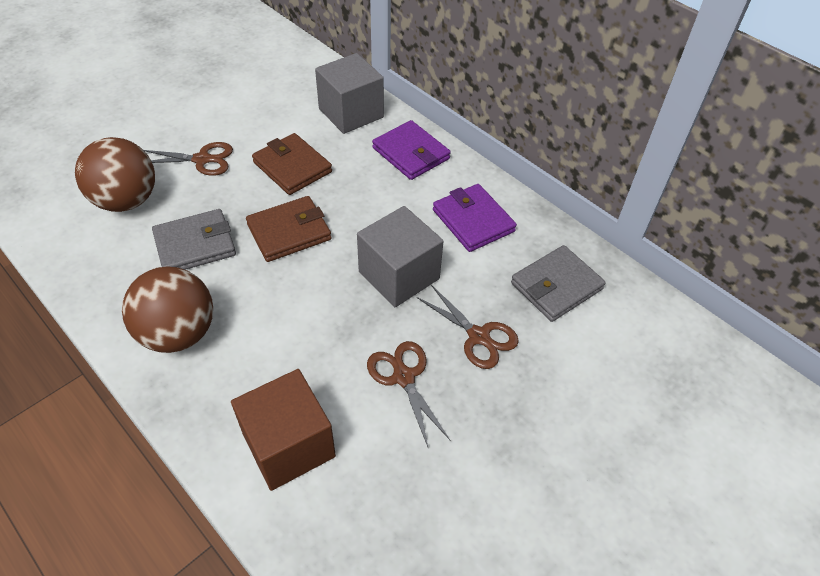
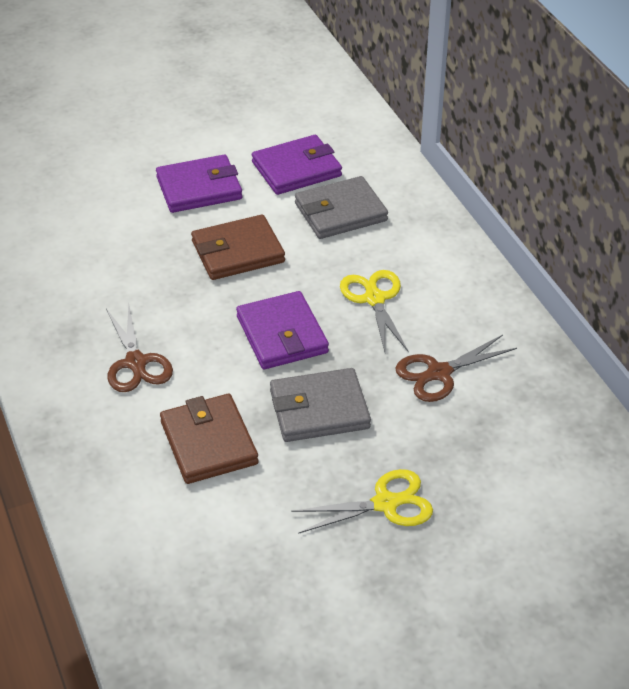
brown ball: [75,137,155,212] [122,266,213,353] = 2 -> none = 0
brown cube: [231,369,336,491] = 1 -> none = 0
brown scissors: [144,142,233,176] [367,341,450,449] [417,285,519,369] = 3 -> [106,305,173,392] [395,335,517,402] = 2
grey cube: [315,53,384,134] [357,206,443,307] = 2 -> none = 0
purple wallet: [372,120,451,180] [433,184,517,252] = 2 -> [156,155,242,213] [236,291,329,369] [252,135,342,195] = 3
yellow scissors: none = 0 -> [291,469,433,534] [340,270,408,352] = 2

